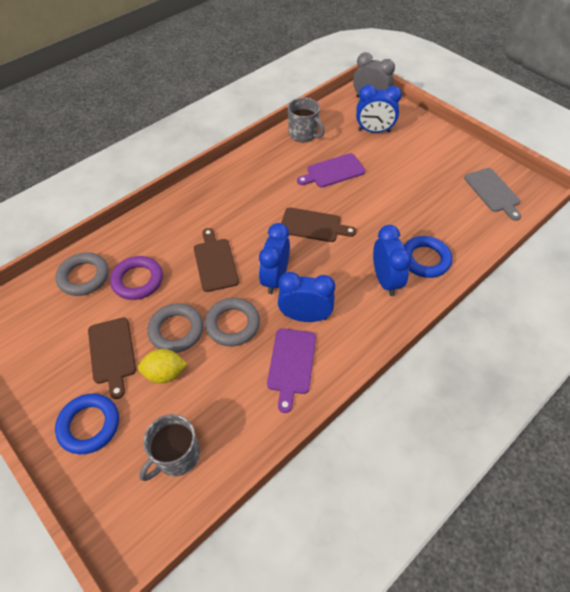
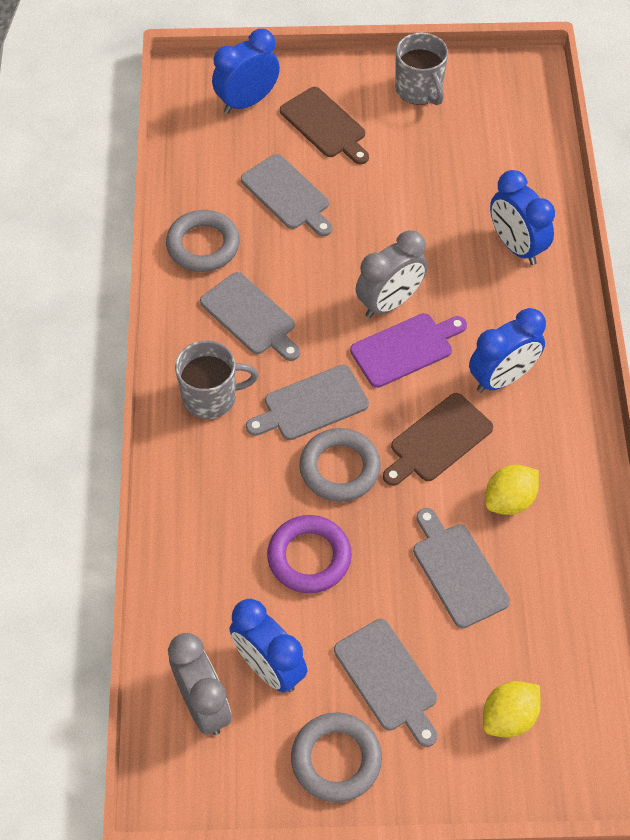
blue ring: [55,394,119,454] [404,236,452,278] = 2 -> none = 0
brown cutting board: [88,317,136,399] [194,228,239,292] [281,207,356,242] = 3 -> [280,87,369,164] [383,393,493,486] = 2
grey clock: [353,52,395,97] = 1 -> [168,633,231,735] [356,230,427,318] = 2
grey cutting board: [464,168,521,221] = 1 -> [200,272,300,361] [241,154,333,236] [246,365,369,440] [334,619,437,747] [413,508,510,628] = 5
purple cutting board: [267,328,316,413] [297,153,366,188] = 2 -> [350,313,467,388] = 1
yellow lemon: [138,349,187,383] = 1 -> [483,681,541,738] [485,465,539,515] = 2

